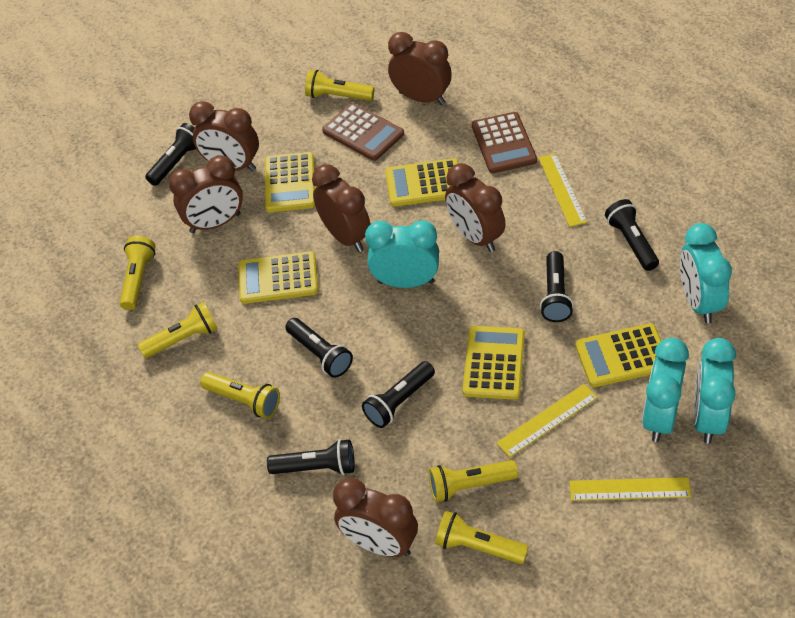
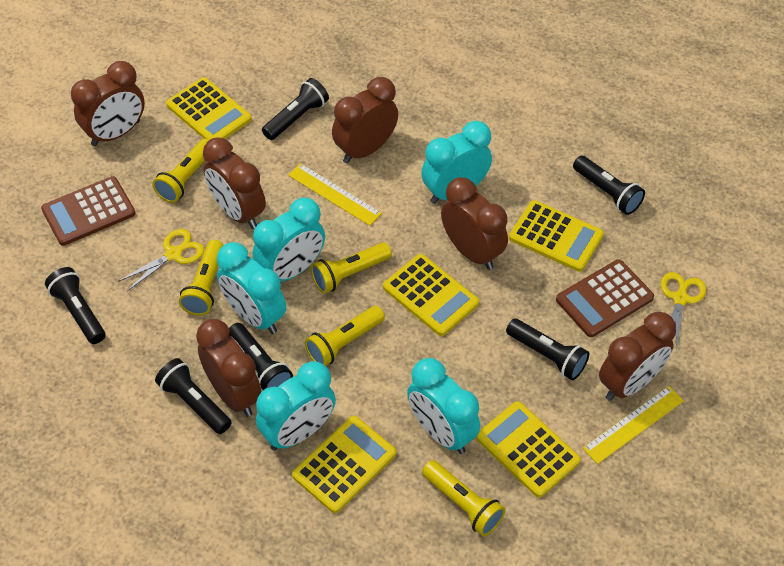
turquoise clock: [365,220,439,288] [642,338,689,442] [680,223,732,323] [693,338,736,444] = 4 -> [217,242,286,334] [252,198,325,282] [256,361,336,451] [407,358,480,454] [421,121,492,204] = 5
yellow flashlight: [120,236,155,310] [138,302,218,358] [200,372,280,418] [305,70,375,101] [429,460,518,502] [435,511,528,564] = 6 -> [152,139,209,203] [179,240,223,316] [305,306,385,366] [311,242,392,294] [422,460,506,536] = 5
yellow ruler: [496,384,598,457] [538,153,587,227] [569,477,692,501] = 3 -> [288,163,382,226] [583,386,684,464] = 2
yellow scissors: none = 0 -> [118,229,204,291] [661,272,706,347] = 2

